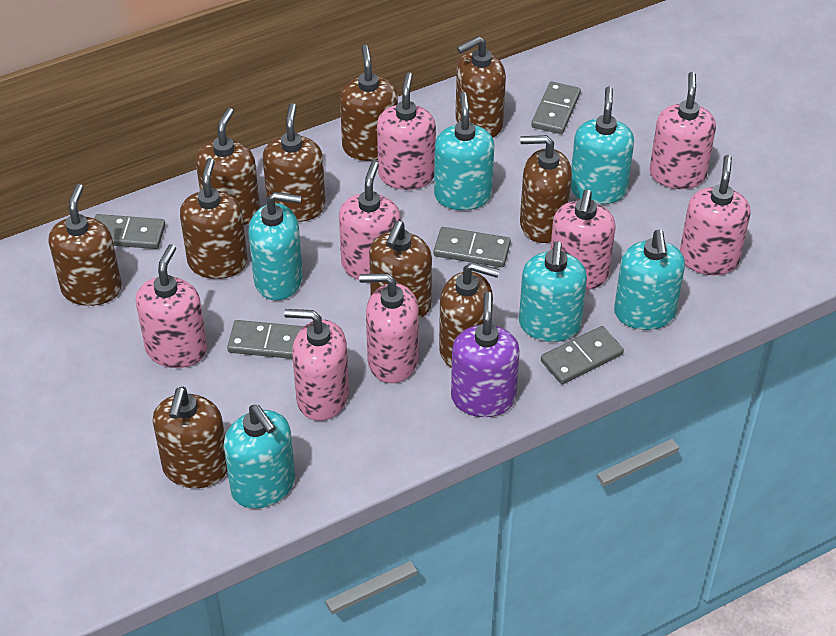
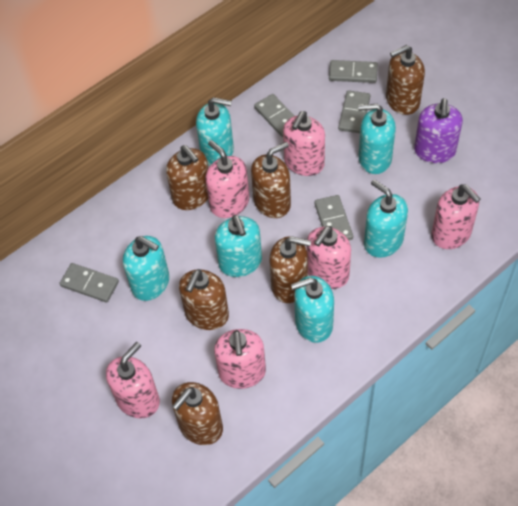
brown soap dispenser: [49,184,122,306] [153,387,227,488] [180,158,248,279] [196,108,260,225] [263,103,326,222] [340,45,398,161] [369,221,432,319] [439,262,500,368] [456,36,506,137] [520,135,572,243] = 10 -> [166,145,208,210] [172,382,223,445] [179,269,229,330] [251,142,291,218] [269,236,311,303] [386,45,425,115] = 6
pink soap dispenser: [136,244,208,368] [284,309,349,421] [339,161,401,280] [359,273,419,383] [377,72,436,190] [550,189,615,290] [650,72,716,189] [680,155,751,275] = 8 -> [106,342,160,418] [206,140,249,218] [214,329,266,389] [283,111,325,176] [307,226,351,289] [431,184,481,249] = 6

